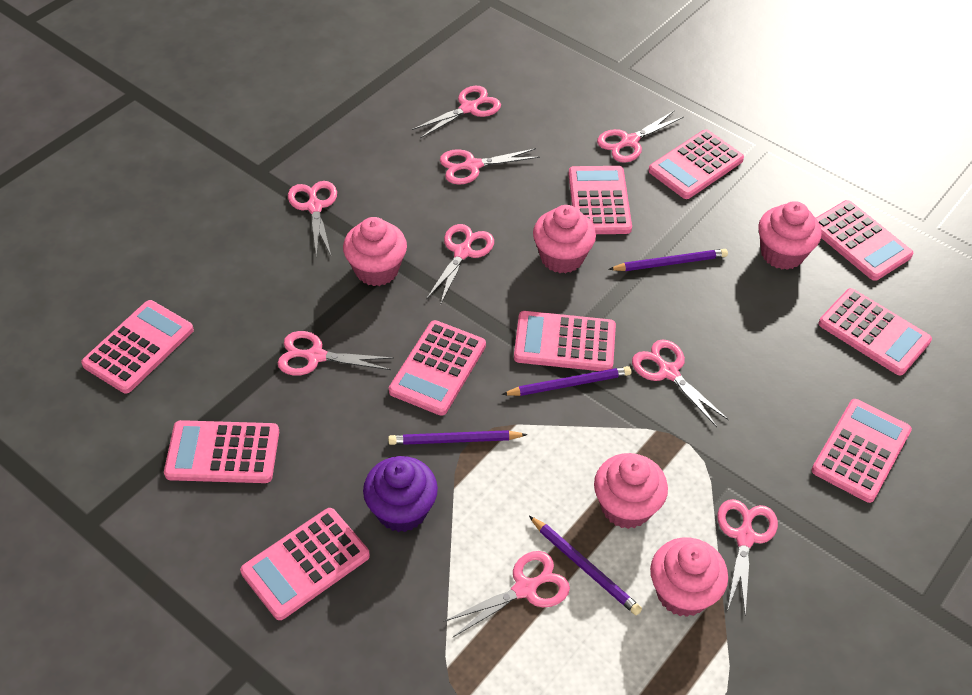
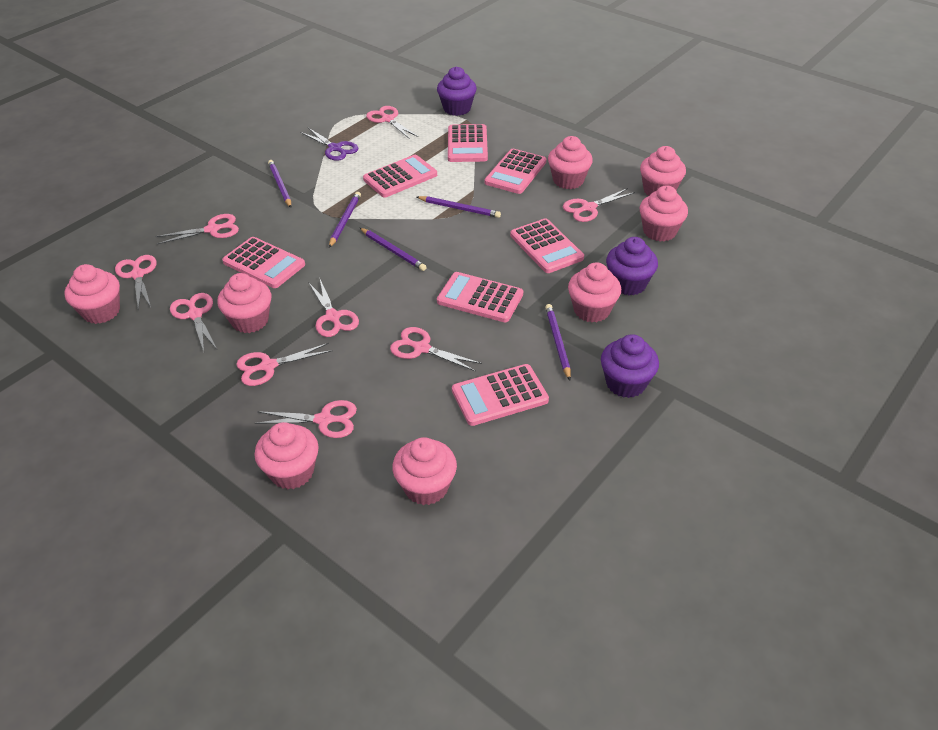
pink calculator: [81,300,194,393] [164,420,279,483] [240,508,370,620] [389,320,486,416] [514,311,616,371] [569,166,632,234] [648,129,744,199] [812,399,912,503] [816,200,913,281] [818,288,932,376] = 10 -> [222,237,305,288] [363,155,437,197] [437,272,523,322] [448,124,488,162] [452,364,549,426] [485,149,546,194] [510,218,584,273] = 7
pink cupcake: [343,217,407,286] [533,205,596,274] [594,453,668,529] [650,537,728,617] [758,201,821,270] = 5 -> [64,264,120,324] [217,273,271,333] [255,422,319,489] [392,437,457,505] [548,136,593,189] [568,262,621,322] [640,146,686,196] [640,185,688,242] = 8
purple cupcake: [363,456,438,532] = 1 -> [437,67,477,116] [601,334,659,398] [606,237,658,295] = 3
purple pencil: [388,430,528,445] [502,366,631,396] [529,516,642,615] [608,249,728,271] = 4 -> [268,160,291,208] [329,192,361,248] [360,228,427,271] [417,196,501,218] [545,304,571,380] = 5
purple scissors: none = 0 -> [300,128,358,161] = 1

